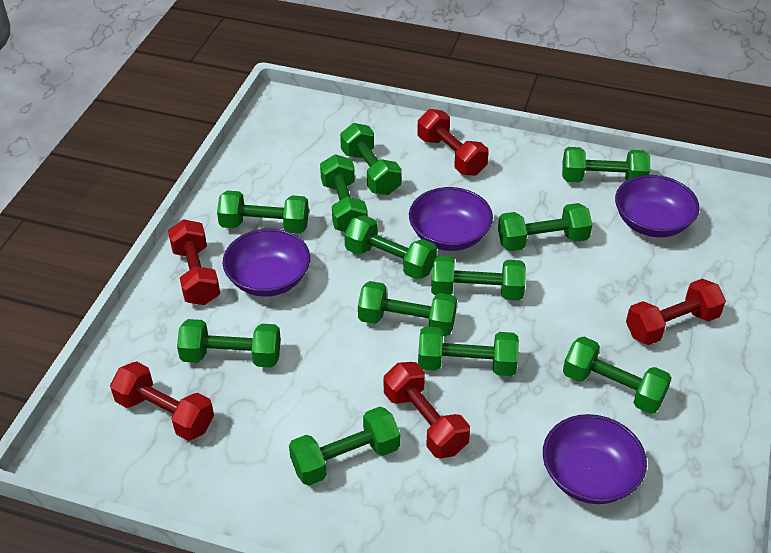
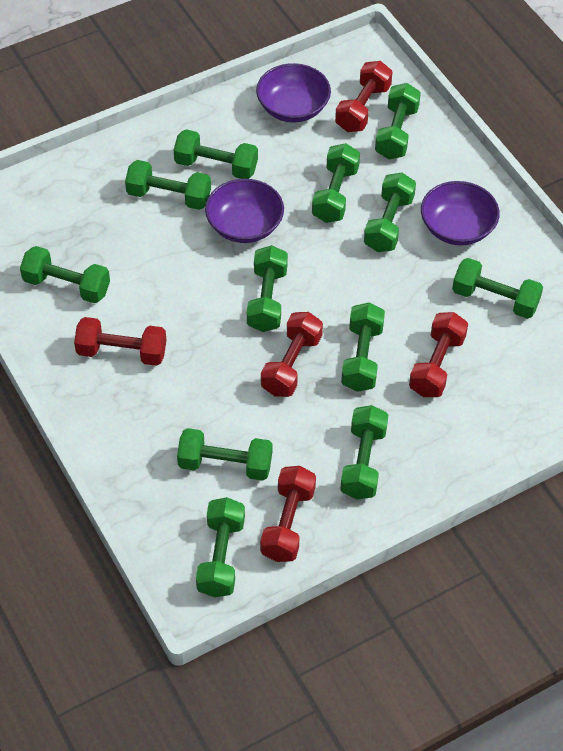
purple bowl: [223,228,310,297] [409,187,493,251] [543,414,647,504] [615,175,700,237] = 4 -> [205,179,284,243] [256,63,331,123] [421,181,500,246] = 3

